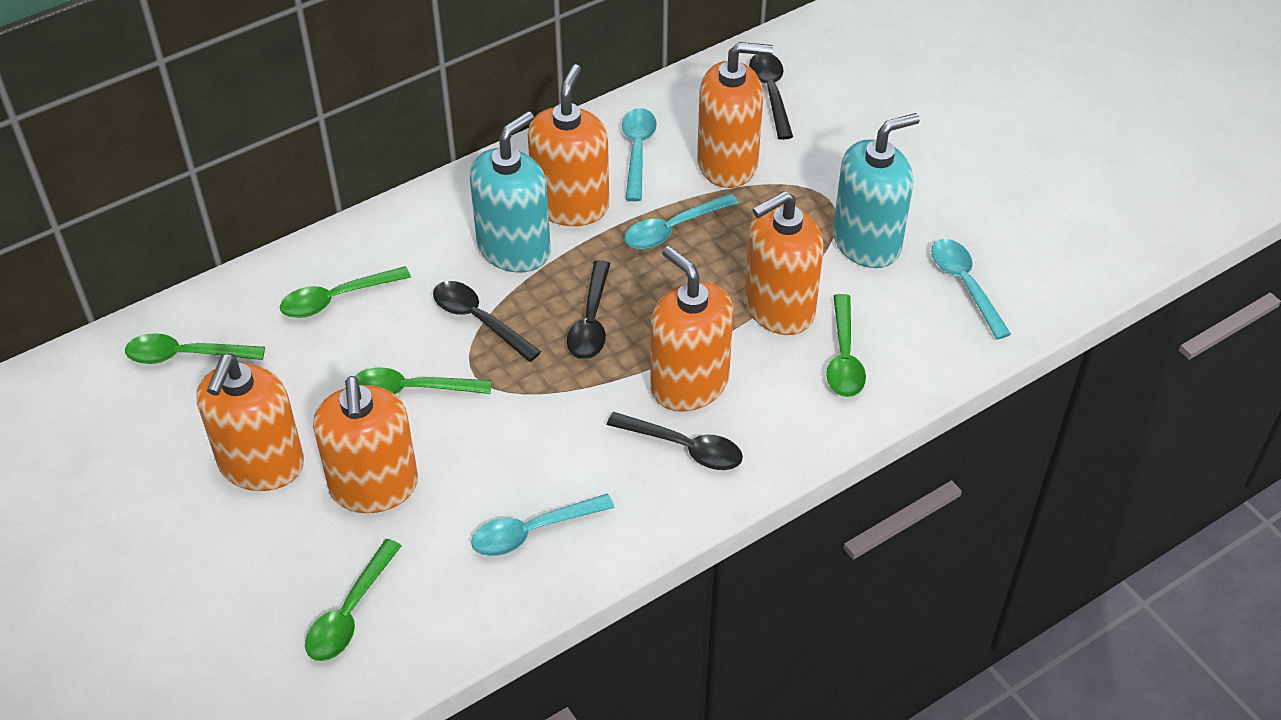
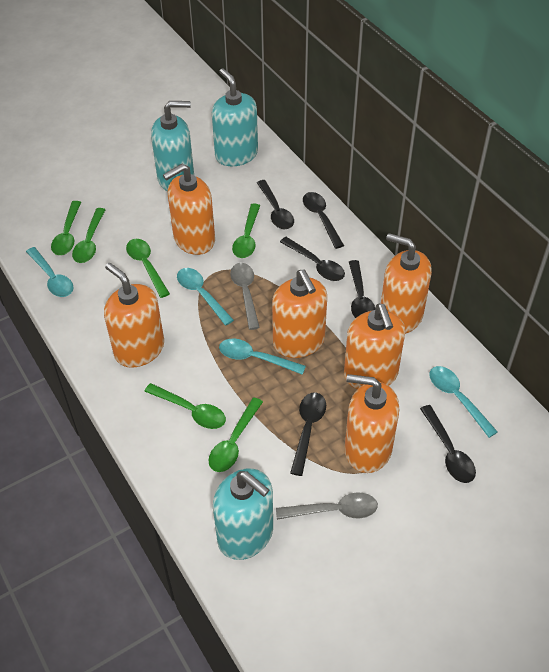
black spoon: [433,281,541,362] [567,260,610,359] [607,412,743,470] [749,54,793,140] = 4 -> [257,180,294,229] [280,237,345,281] [290,393,326,476] [303,192,344,249] [349,260,375,318] [420,405,476,483] = 6
green spoon: [125,333,265,364] [280,266,411,318] [305,539,401,661] [355,367,492,394] [826,294,866,397] = 5 -> [51,201,81,255] [72,208,106,263] [126,239,170,298] [144,383,226,429] [209,397,263,472] [232,204,260,258] = 6
grey spoon: none = 0 -> [230,263,260,330] [276,493,378,520] = 2
turquoise soap dispenser: [470,111,550,273] [833,113,920,268] = 2 -> [151,101,194,191] [212,68,258,166] [213,469,273,560] = 3

